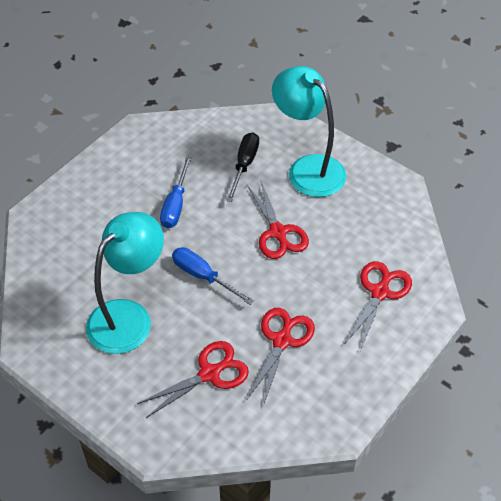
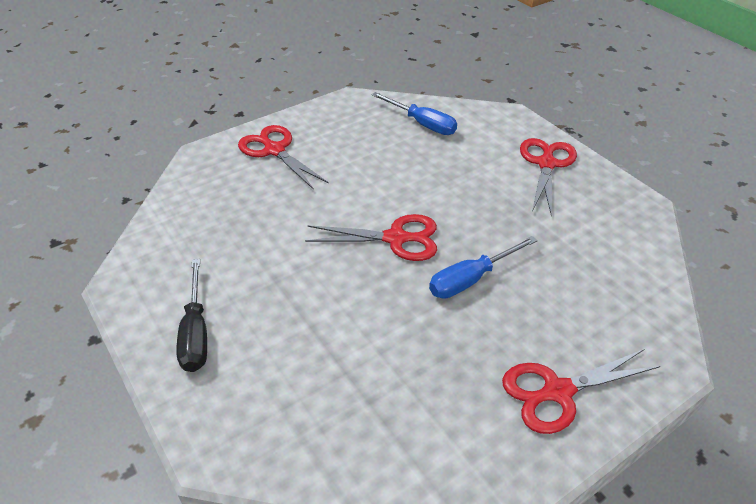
turquoise lamp: [86,212,164,354] [272,66,346,197] = 2 -> none = 0

